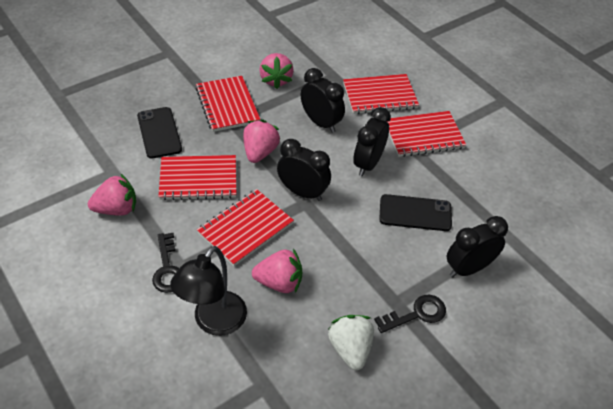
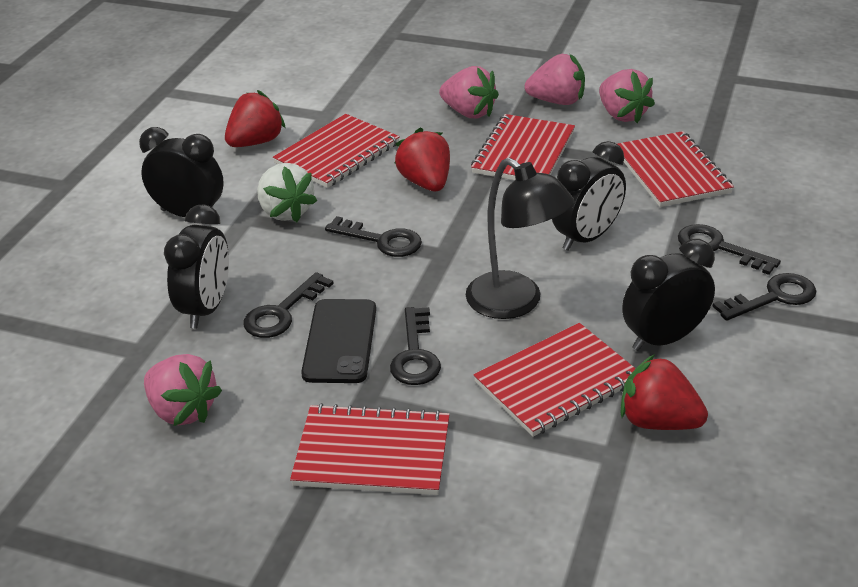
black key: [152,233,179,293] [374,295,446,333] = 2 -> [244,272,334,338] [325,216,422,257] [390,307,441,385] [678,224,781,275] [713,273,816,321] = 5
black phone: [137,107,182,159] [379,194,452,231] = 2 -> [301,299,376,383] = 1
red strawberry: none = 0 -> [225,90,286,147] [394,128,450,192] [620,354,708,430] = 3

